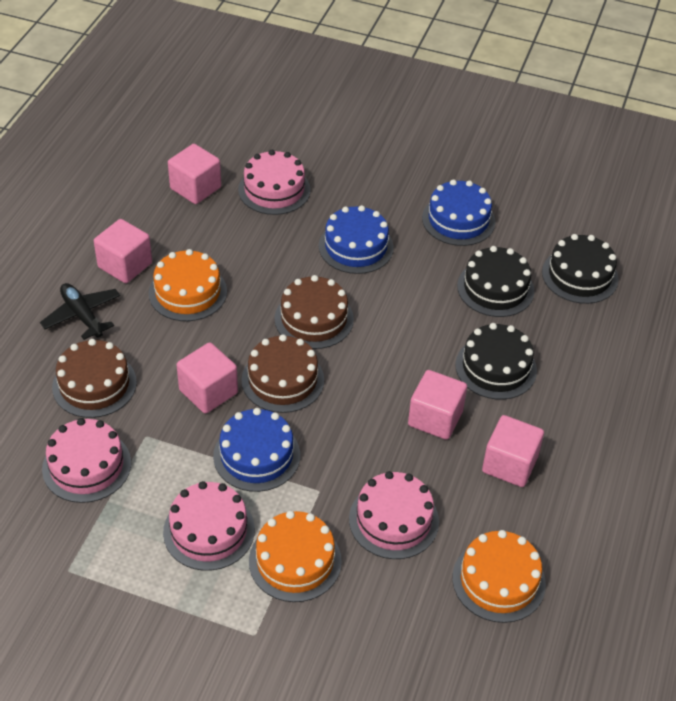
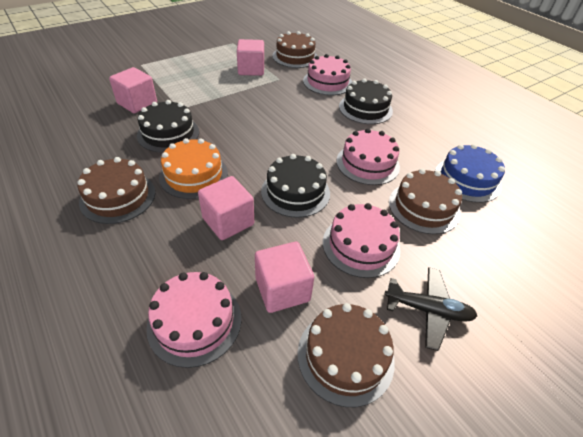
blue cake: [213,408,300,492] [319,205,394,274] [422,179,496,246] = 3 -> [435,144,505,203] = 1
brown cake: [52,339,137,418] [241,334,324,413] [274,275,354,349] = 3 -> [77,157,155,224] [273,31,317,68] [298,303,395,407] [389,169,462,234] = 4
orange cake: [149,249,227,321] [249,511,342,602] [452,530,546,623] = 3 -> [159,138,228,199] = 1
pink cube: [94,219,152,283] [168,144,221,204] [177,342,238,414] [408,370,467,440] [482,415,544,487] = 5 -> [109,67,157,113] [198,176,254,240] [237,39,264,76] [255,242,314,313] = 4

